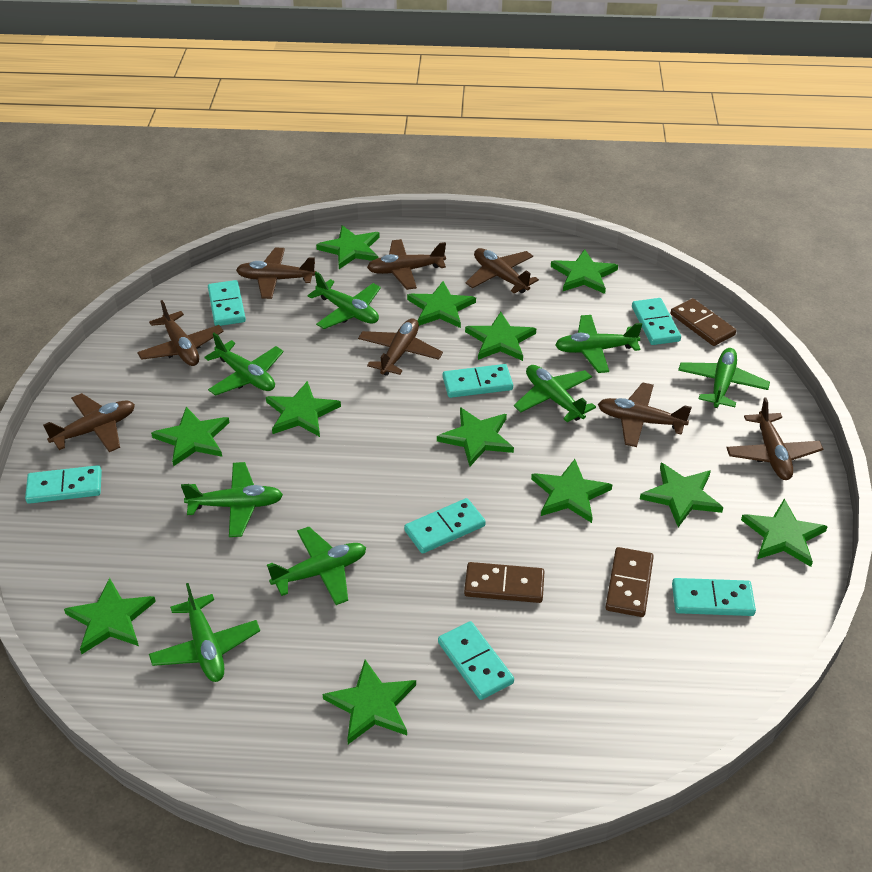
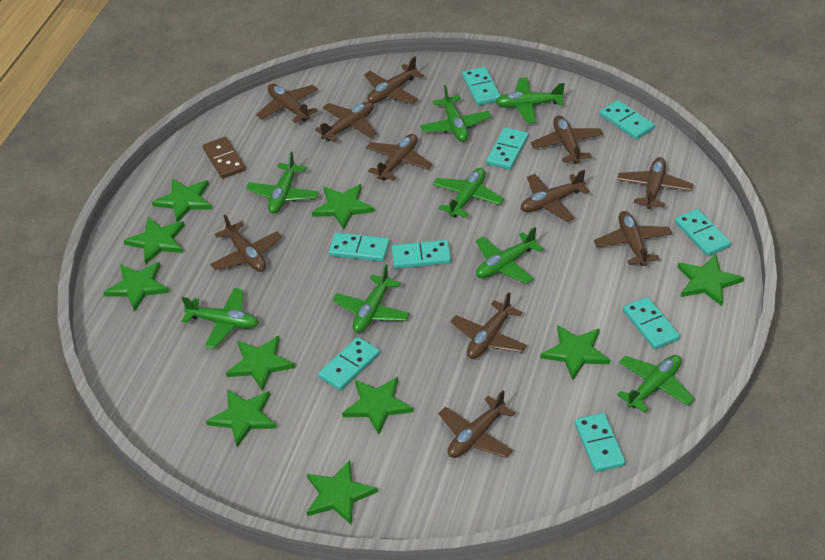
brown domino: [464,562,545,603] [606,547,654,617] [671,298,736,346] = 3 -> [203,137,246,179] = 1
brown plane: [43,393,135,452] [137,300,224,366] [236,247,316,299] [358,318,443,376] [367,239,446,290] [466,248,539,294] [598,382,692,447] [726,397,823,480] = 8 -> [210,215,282,272] [256,84,318,123] [315,102,377,142] [364,57,424,104] [365,134,433,181] [438,390,515,458] [450,292,527,359] [520,170,590,222] [531,115,603,164] [594,211,672,266] [617,157,693,209] = 11
green star: [64,578,156,654] [151,407,230,467] [266,381,341,437] [316,225,380,269] [323,660,416,744] [407,281,476,328] [437,407,514,467] [465,312,536,361] [531,459,612,523] [551,249,618,294] [640,463,723,527] [741,499,828,567] = 12 -> [104,262,169,312] [123,217,185,265] [152,179,212,222] [206,389,277,447] [226,336,295,392] [307,460,378,525] [312,184,374,230] [342,377,413,435] [540,325,610,380] [678,254,744,306] = 10
turquoise domino: [25,465,102,504] [208,280,246,326] [404,498,486,554] [438,621,514,700] [443,364,513,398] [632,298,681,345] [672,578,756,616] = 7 -> [318,337,380,391] [329,233,390,262] [392,240,451,269] [462,67,501,105] [486,127,529,170] [575,413,626,472] [600,100,655,140] [623,297,680,350] [675,209,731,256] = 9

